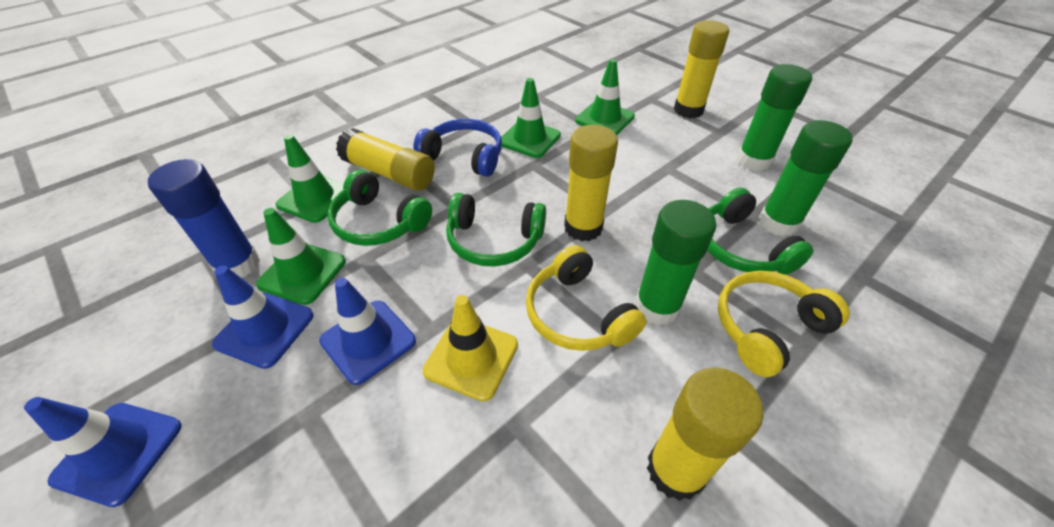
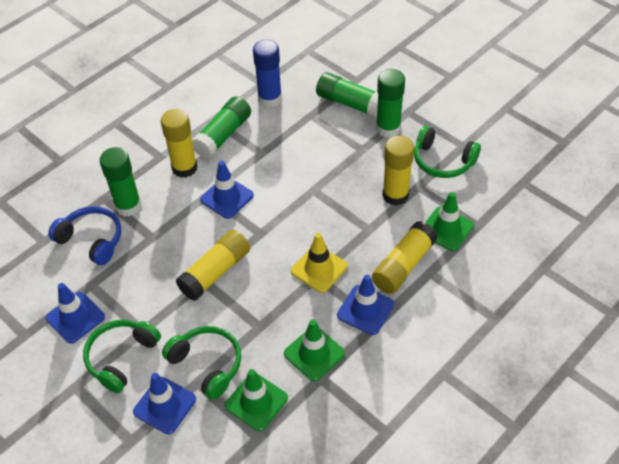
blue traffic cone: [24,397,182,507] [212,266,314,369] [319,278,416,385] = 3 -> [46,283,105,344] [133,373,196,434] [200,161,254,219] [337,275,394,335] = 4
green glue stick: [635,200,716,325] [737,64,812,171] [759,120,853,236] = 3 -> [100,147,142,217] [192,96,251,159] [316,72,378,118] [376,69,405,138] = 4
green traffic cone: [256,208,346,305] [276,134,344,223] [501,78,561,158] [575,59,635,135] = 4 -> [225,369,288,431] [284,319,345,381] [426,192,474,251] = 3
yellow headphones: [526,245,647,351] [718,271,850,377] = 2 -> none = 0

